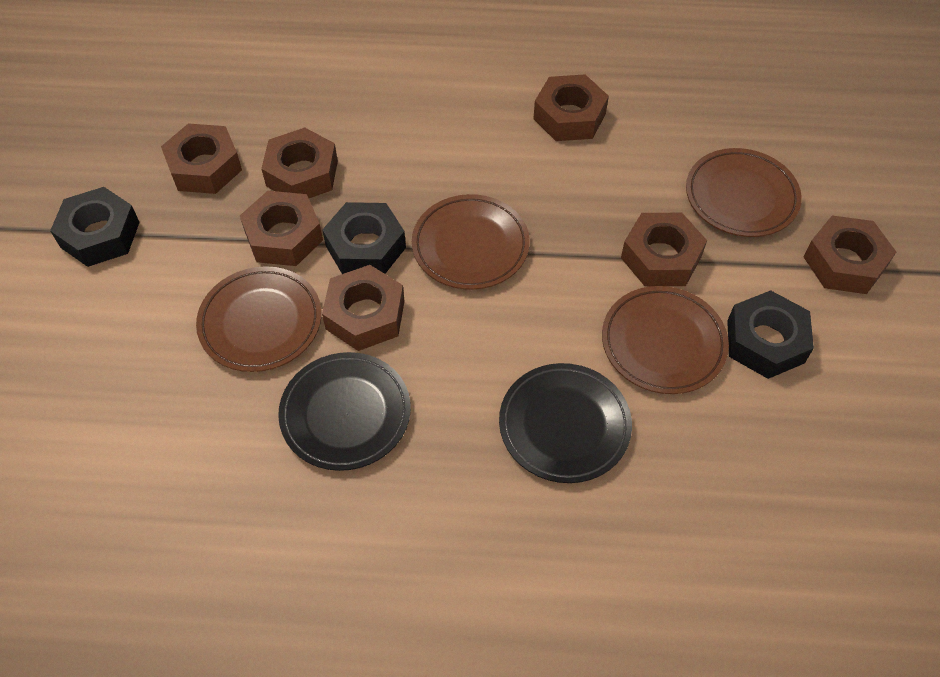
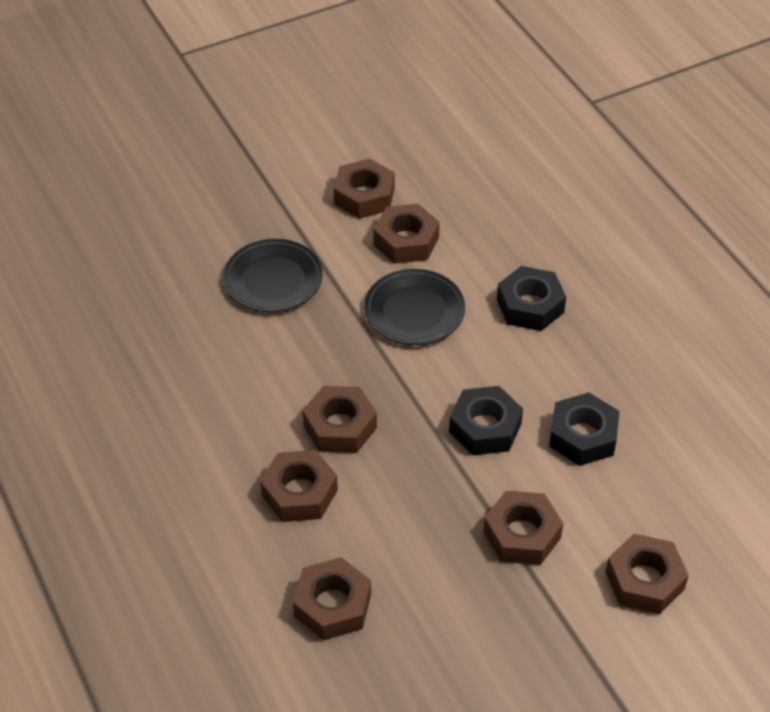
brown plate: [196,266,321,372] [412,194,530,290] [602,286,729,394] [686,148,802,237] = 4 -> none = 0

